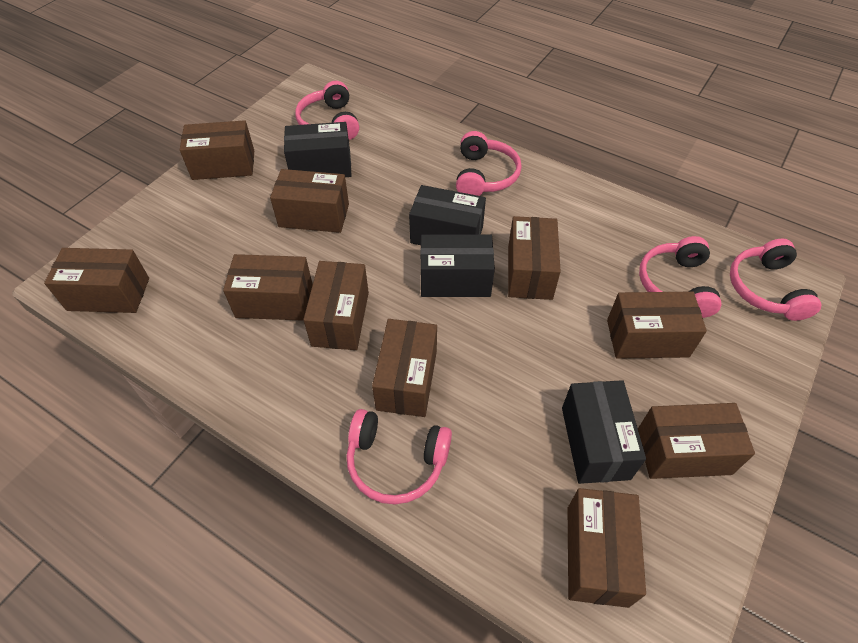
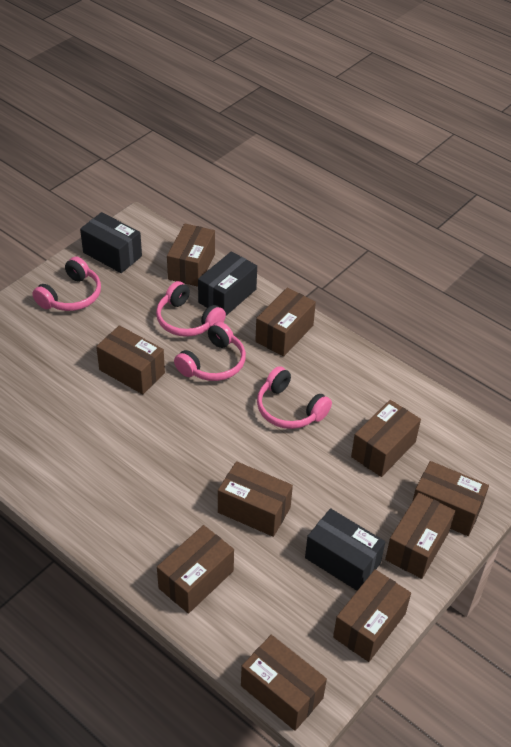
black box: [284,122,352,177] [409,185,486,245] [420,234,495,297] [562,380,646,484] = 4 -> [80,212,142,273] [198,251,257,316] [305,508,385,591] = 3
pink headphones: [295,81,359,140] [346,409,452,504] [456,131,522,196] [639,236,722,318] [730,238,821,321] = 5 -> [32,256,101,311] [156,281,226,337] [174,322,246,381] [257,366,332,429] = 4

